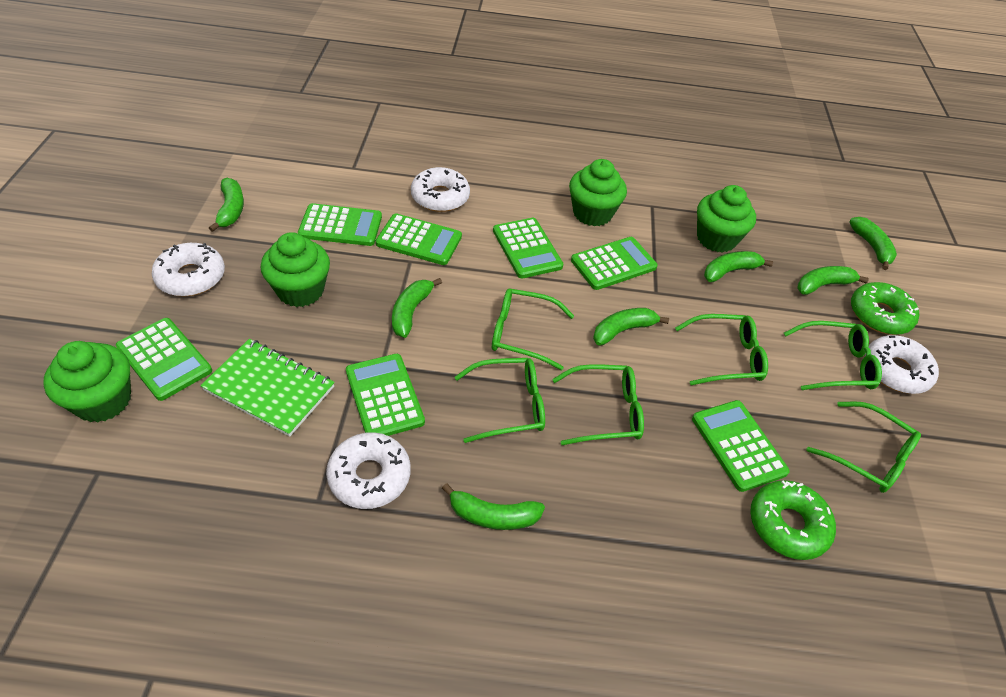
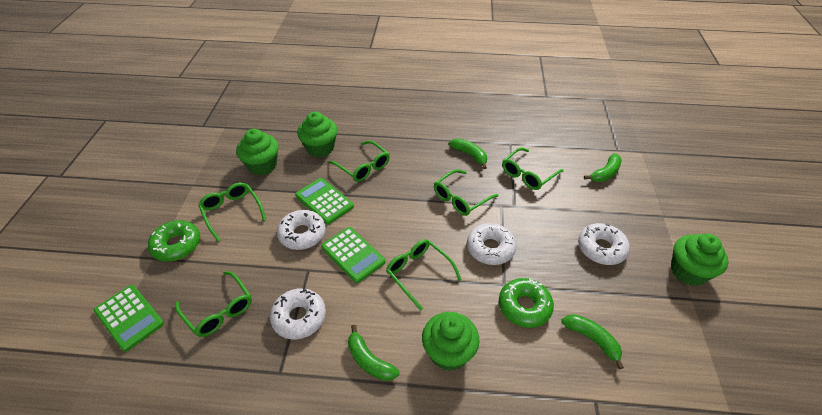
green banana: [209,178,244,232] [392,278,442,338] [442,483,545,530] [593,308,669,346] [704,251,773,282] [797,266,869,295] [849,217,897,270] = 7 -> [348,325,400,381] [449,138,487,169] [561,314,624,370] [584,153,622,182] = 4
green calculator: [116,318,212,401] [298,203,382,246] [346,354,425,436] [376,213,462,265] [493,218,563,278] [571,237,658,290] [692,400,790,492] = 7 -> [94,285,164,352] [295,178,354,224] [321,227,385,283] = 3
green notebook: [200,339,335,437] = 1 -> none = 0

